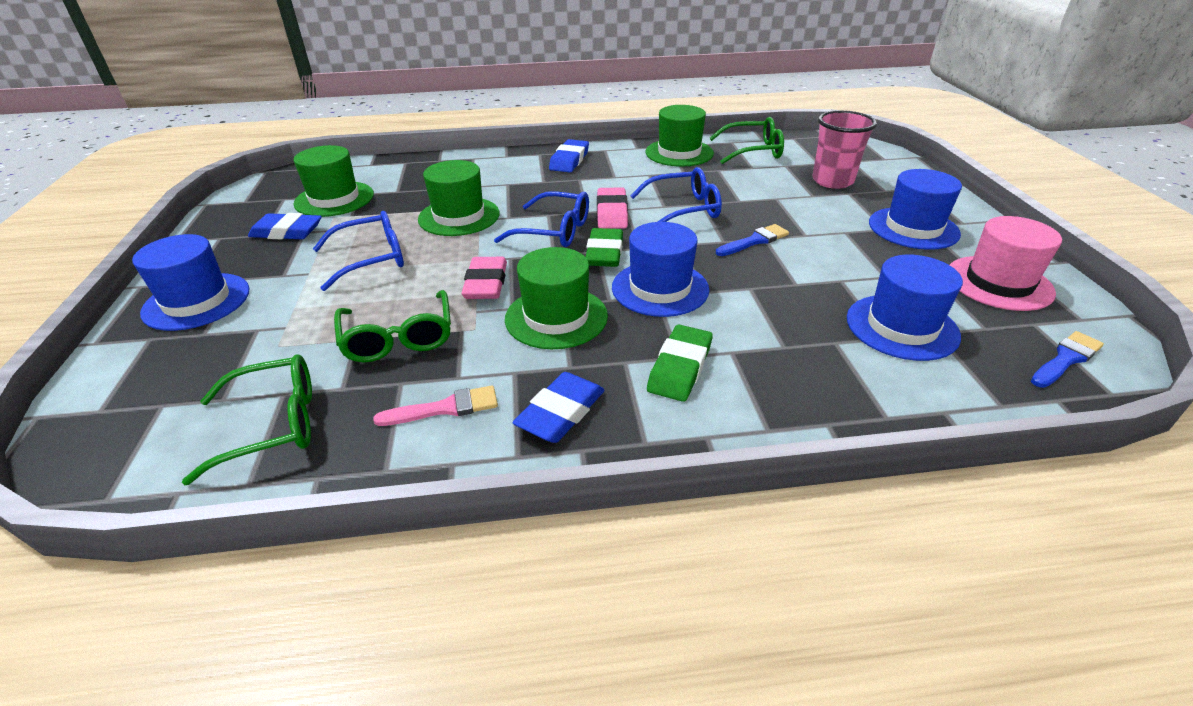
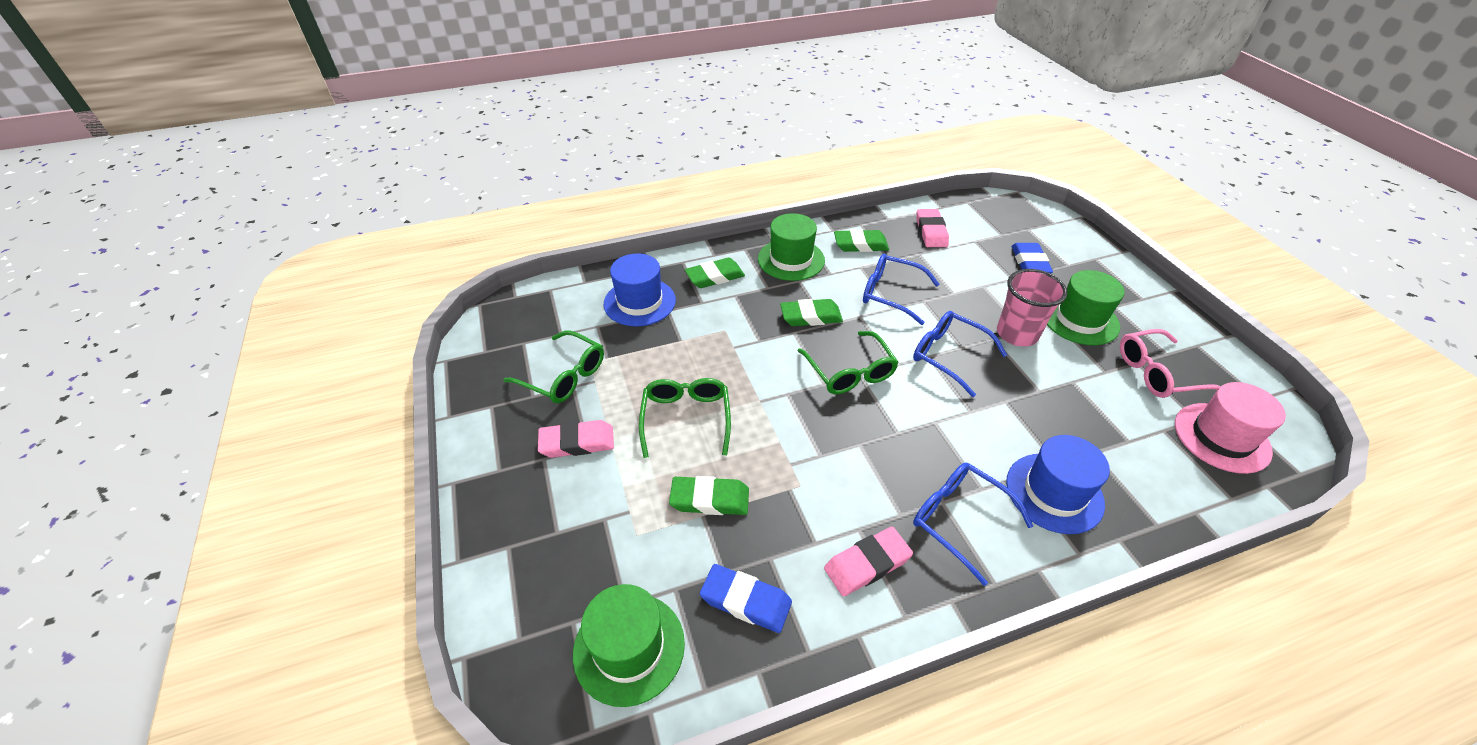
blue brush: [716,224,789,256] [1031,331,1104,388] = 2 -> none = 0
blue eraser: [248,213,322,240] [513,372,605,443] [549,139,589,172] = 3 -> [700,564,792,633] [1011,243,1053,274] = 2
blue hat: [132,234,250,331] [612,222,709,317] [847,255,963,361] [869,169,962,250] = 4 -> [604,253,676,326] [1006,435,1110,534] = 2
green eraser: [585,228,623,267] [647,325,712,402] = 2 -> [669,476,749,515] [685,258,745,288] [780,299,843,326] [834,229,889,252] = 4
green hat: [293,145,374,217] [418,160,500,236] [505,247,608,349] [646,105,714,167] = 4 -> [573,584,685,707] [758,213,825,281] [1047,270,1125,345] = 3
pink brush: [373,386,498,426] = 1 -> none = 0
pink eraser: [462,257,507,299] [597,187,628,229] = 2 -> [538,420,614,458] [824,527,913,596] [916,209,949,247] = 3
pink glasses: none = 0 -> [1120,329,1220,398] = 1

